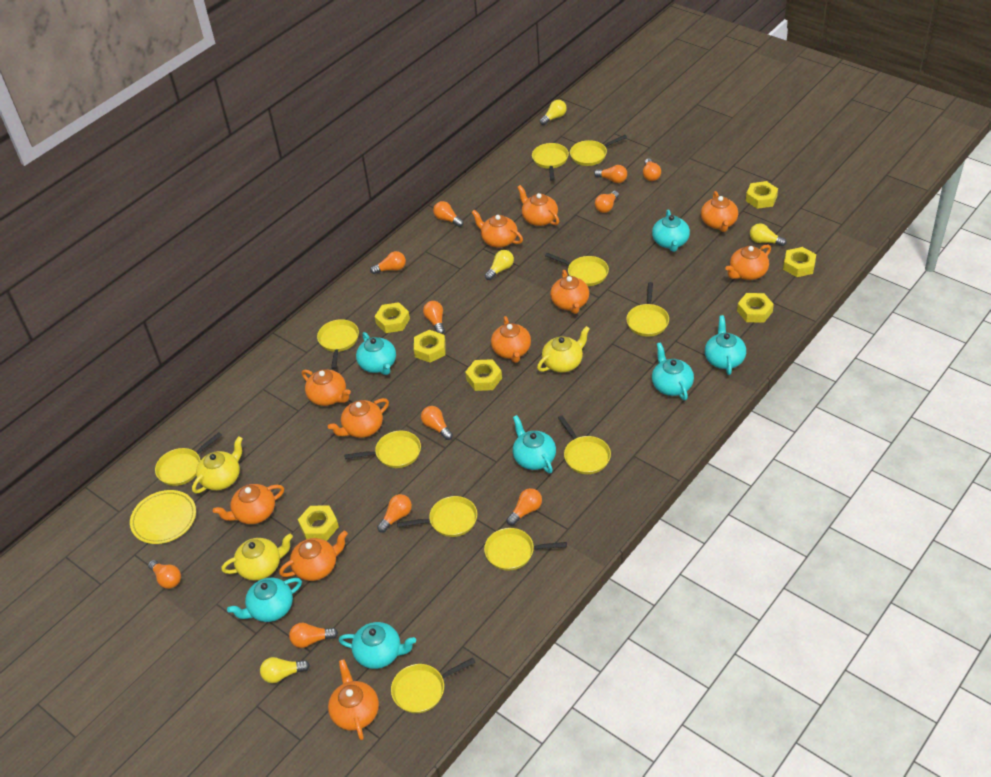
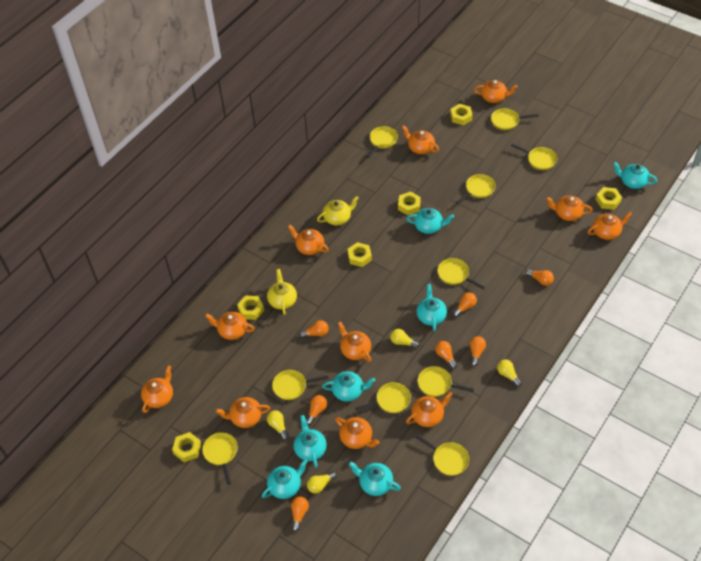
orange light bulb: [148,560,181,589] [289,623,338,648] [370,251,406,274] [377,494,412,533] [421,406,453,440] [423,301,445,334] [433,201,464,227] [506,488,542,526] [594,165,627,183] [595,191,619,213] [643,158,661,181] = 11 -> [291,496,309,531] [299,320,329,338] [306,395,327,425] [435,341,457,369] [453,292,477,317] [470,336,486,366] [526,269,554,286] = 7
yellow nut: [298,506,339,541] [375,302,410,333] [414,330,446,362] [465,359,502,391] [737,293,774,323] [746,181,778,209] [783,247,816,277] = 7 -> [172,432,202,462] [237,295,264,320] [347,242,372,267] [398,191,421,215] [450,104,472,125] [595,187,622,210] = 6
yellow pan: [155,432,222,486] [317,319,359,369] [344,431,421,468] [391,658,476,713] [397,496,477,537] [484,528,567,571] [532,143,569,181] [545,253,609,286] [558,416,611,474] [570,135,627,166] [626,282,669,336] = 11 -> [202,432,238,485] [272,370,329,400] [355,382,411,413] [366,126,398,158] [415,434,469,476] [418,366,474,397] [437,258,485,289] [456,174,496,204] [491,108,539,130] [511,144,557,170] = 10
yellow plate: [130,490,196,544] = 1 -> none = 0
yellow teapot: [192,436,243,493] [221,533,293,580] [537,326,590,372] = 3 -> [267,269,297,315] [317,196,359,225] = 2

